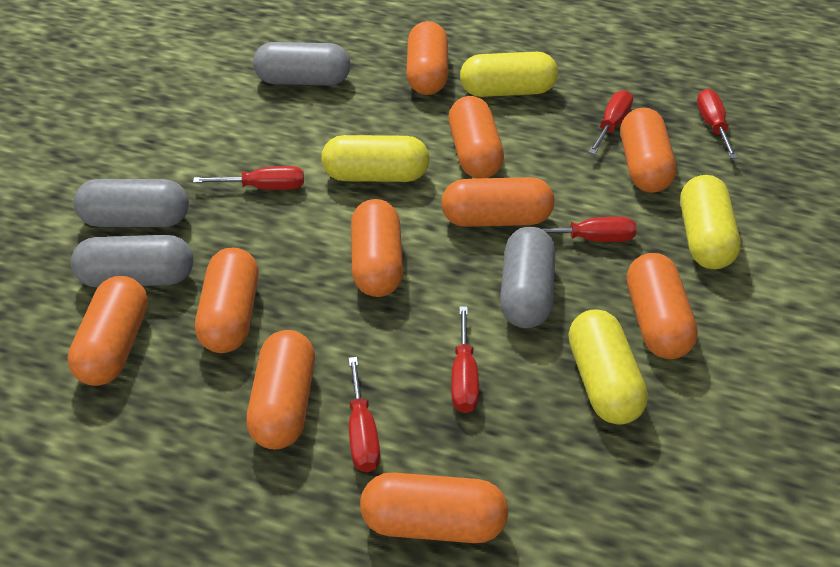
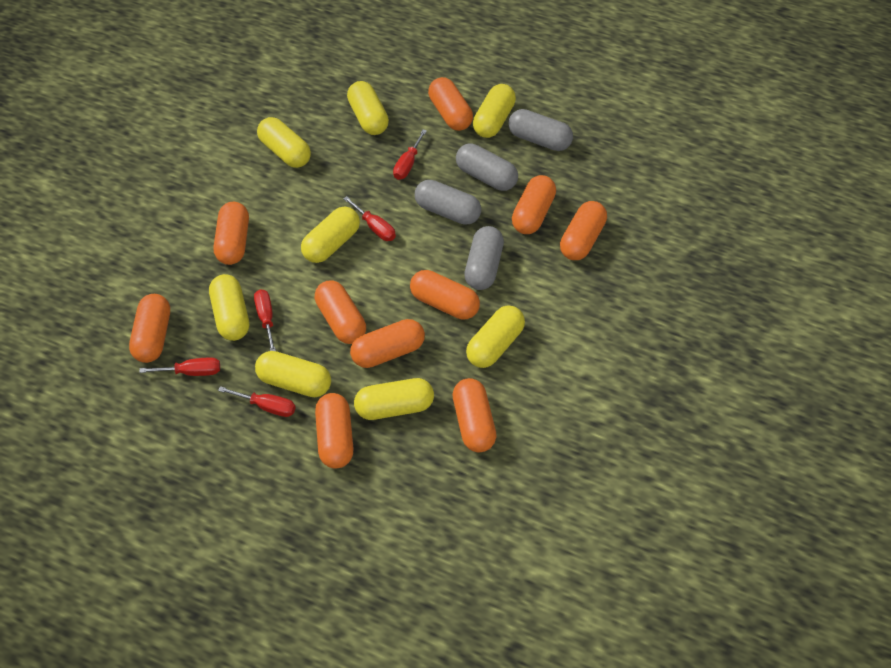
red screwdriver: [193,166,304,190] [348,357,380,472] [451,306,479,413] [540,217,637,242] [589,90,633,154] [697,89,738,159] = 6 -> [139,357,220,376] [218,386,296,417] [254,289,276,351] [343,196,396,241] [393,129,427,180] = 5
yellow capsule: [321,135,430,182] [460,52,558,97] [568,310,648,425] [680,175,741,269] = 4 -> [209,274,249,341] [255,351,331,397] [257,117,311,168] [301,206,360,263] [347,81,389,135] [354,378,434,420] [466,306,525,368] [473,84,516,138] = 8

